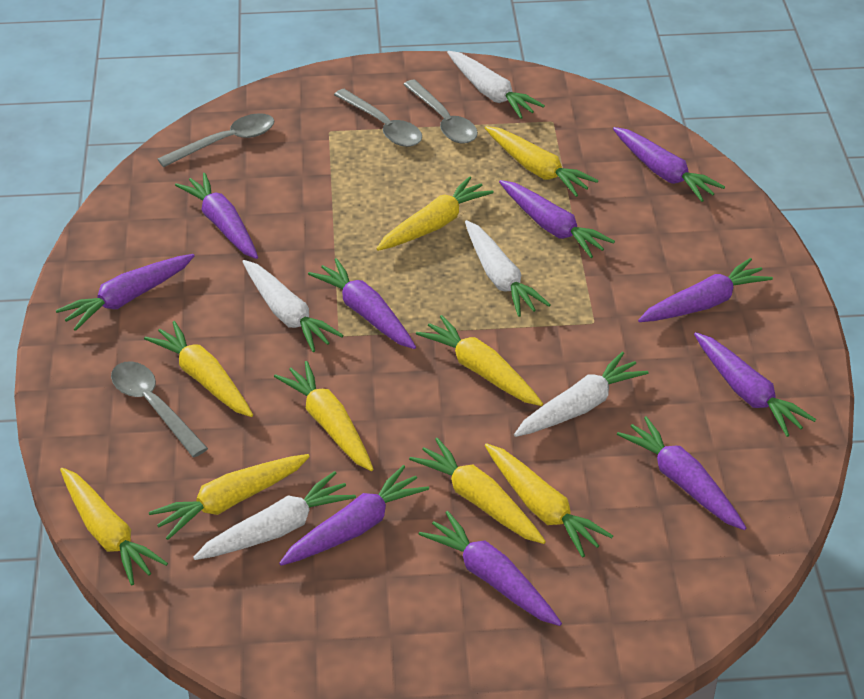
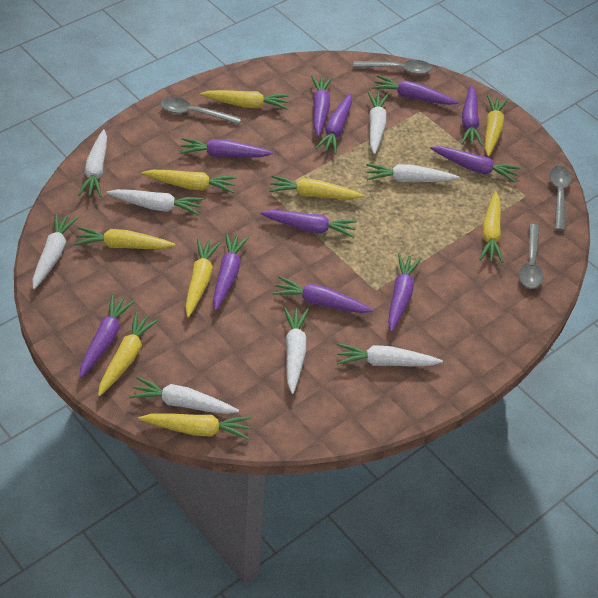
purple carrot: [56,254,195,331] [175,173,258,259] [279,465,429,566] [308,258,416,349] [418,511,562,626] [499,180,615,258] [613,127,725,202] [617,416,746,530] [638,258,773,322] [694,332,816,437] = 10 -> [80,294,135,378] [180,138,273,157] [213,233,249,311] [260,210,357,238] [272,276,374,313] [311,76,332,137] [315,93,352,154] [372,75,459,105] [388,253,421,332] [430,146,521,183] [461,85,483,146] = 11
white carrot: [193,471,356,560] [242,260,344,352] [447,51,545,119] [465,220,551,317] [514,352,648,437] = 5 -> [32,213,78,290] [78,129,107,197] [107,189,203,215] [129,377,239,414] [284,307,309,394] [337,344,443,366] [366,164,459,182] [368,92,389,154] = 8

